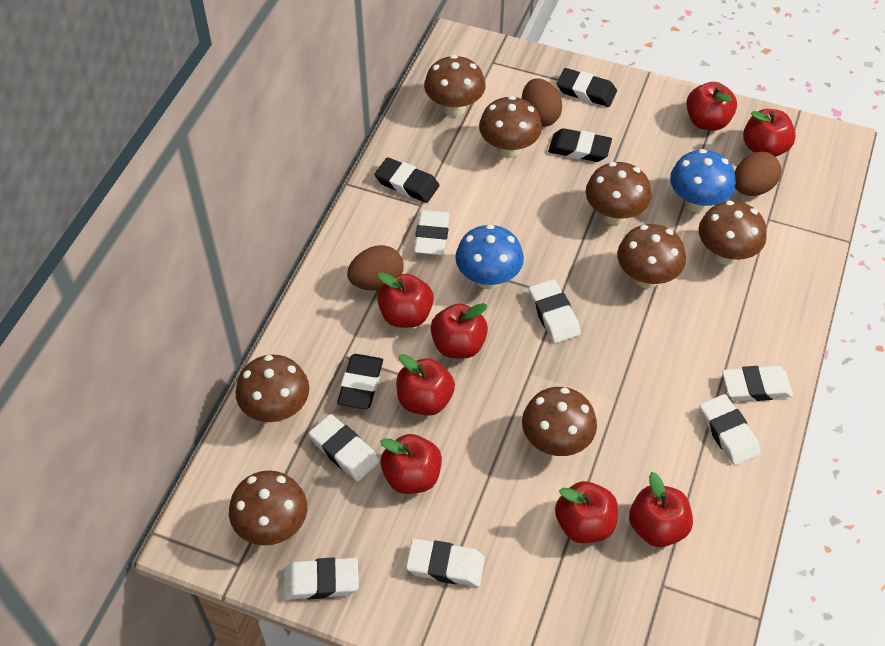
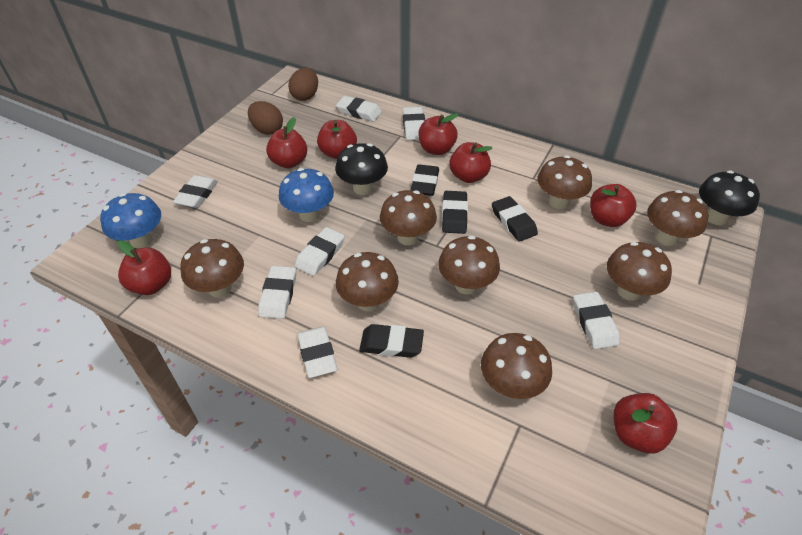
black mushroom: none = 0 -> [335,143,388,195] [699,170,760,225] = 2
brown egg: [347,245,404,290] [522,78,562,127] [735,151,782,196] = 3 -> [248,101,283,135] [288,68,318,101] = 2
red apple: [377,272,434,328] [380,434,442,494] [396,354,455,416] [431,303,488,359] [555,481,618,543] [629,472,693,547] [686,82,737,131] [743,109,796,157] = 8 -> [118,240,171,295] [266,117,307,168] [317,120,357,159] [418,113,459,155] [449,142,492,183] [590,184,637,227] [614,393,677,453] = 7

